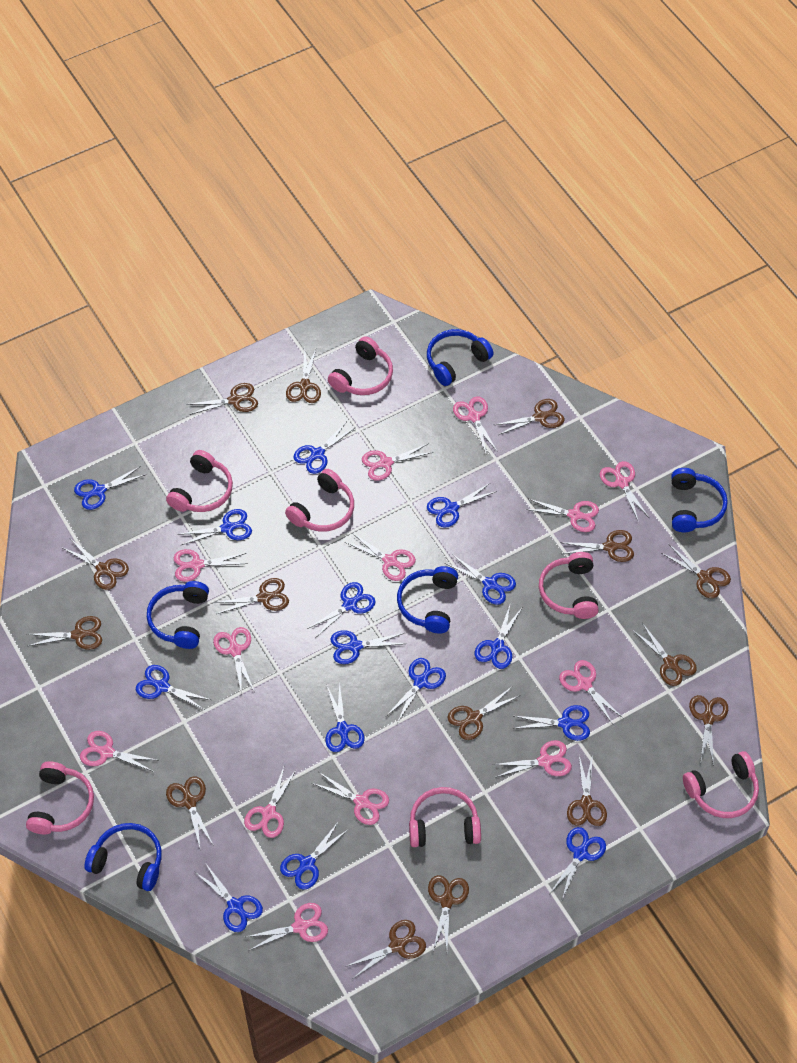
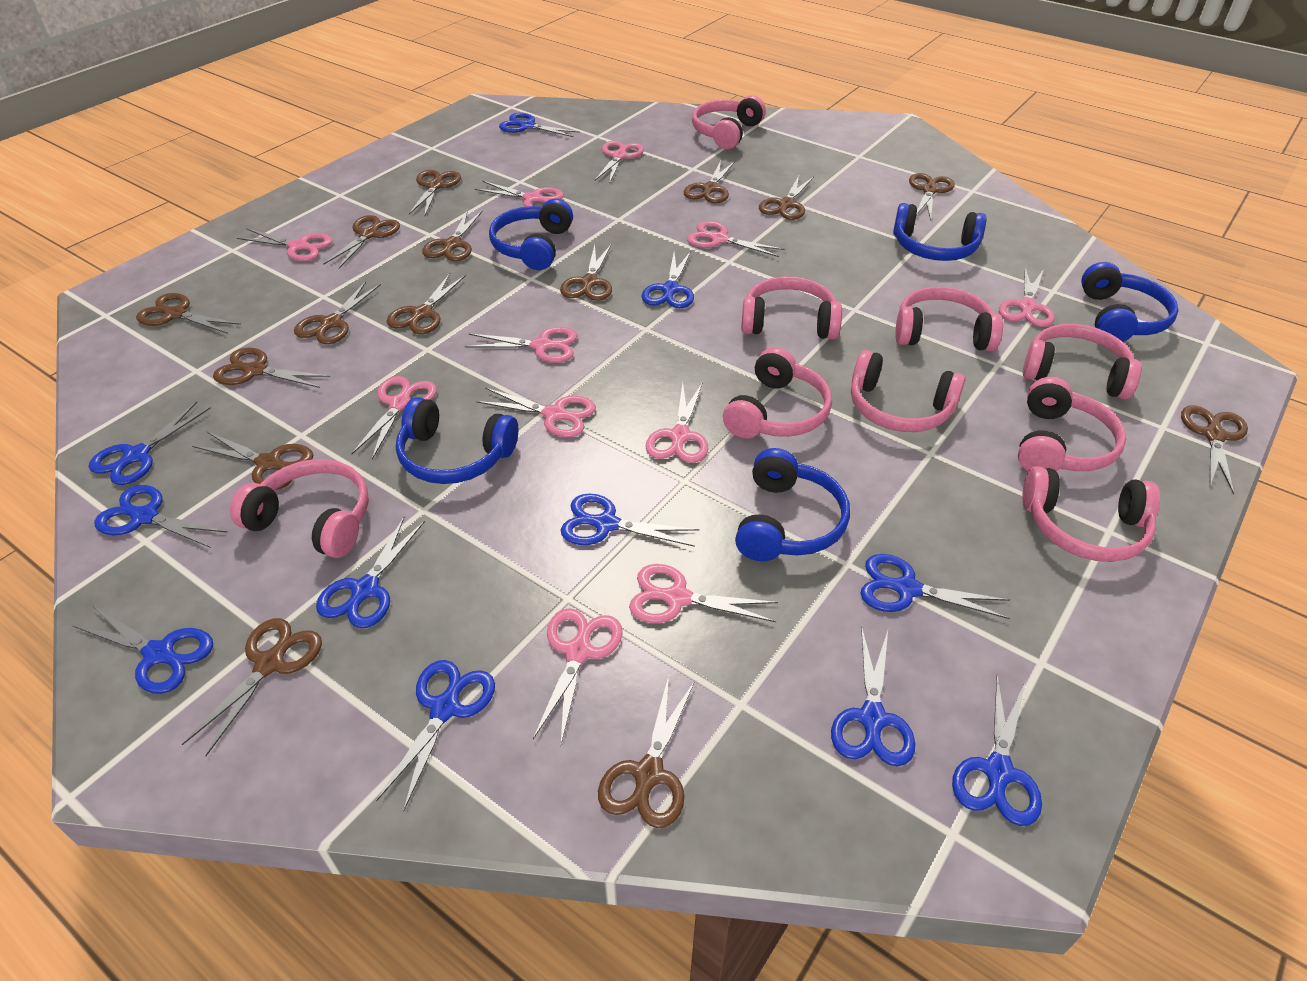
blue scissors: [74,466,145,510] [136,665,211,711] [178,509,252,545] [195,864,263,932] [280,821,349,889] [294,421,356,474] [307,582,376,638] [325,682,365,752] [330,630,406,664] [386,658,446,723] [427,483,497,528] [445,554,516,605] [475,605,522,669] [513,705,590,741] [550,827,606,900] = 15 -> [73,606,213,694] [89,402,211,485] [94,485,228,548] [316,517,425,628] [376,660,495,811] [499,113,580,137] [561,494,699,547] [641,251,694,308] [831,626,915,766] [860,554,1010,619] [952,675,1042,826] = 11
pink headphones: [26,761,94,834] [166,450,233,512] [285,469,354,531] [328,336,393,395] [409,787,481,847] [539,552,599,619] [683,751,759,818] = 7 -> [230,459,369,558] [692,95,766,149] [723,347,832,439] [741,276,842,339] [851,350,965,432] [895,287,1003,351] [1018,377,1126,471] [1022,466,1160,562] [1023,324,1142,399] = 9
pink scissors: [80,731,157,772] [173,549,248,582] [213,627,254,695] [244,767,297,838] [246,903,328,950] [312,772,389,825] [345,533,416,581] [362,443,434,481] [453,396,498,453] [492,740,572,777] [525,499,599,532] [559,660,623,724] [600,461,649,522] = 13 -> [237,228,333,261] [352,376,437,459] [465,327,578,363] [475,181,564,207] [476,388,596,437] [533,608,623,744] [595,141,644,182] [629,564,778,623] [645,382,708,463] [687,221,785,257] [999,267,1055,327] = 11

